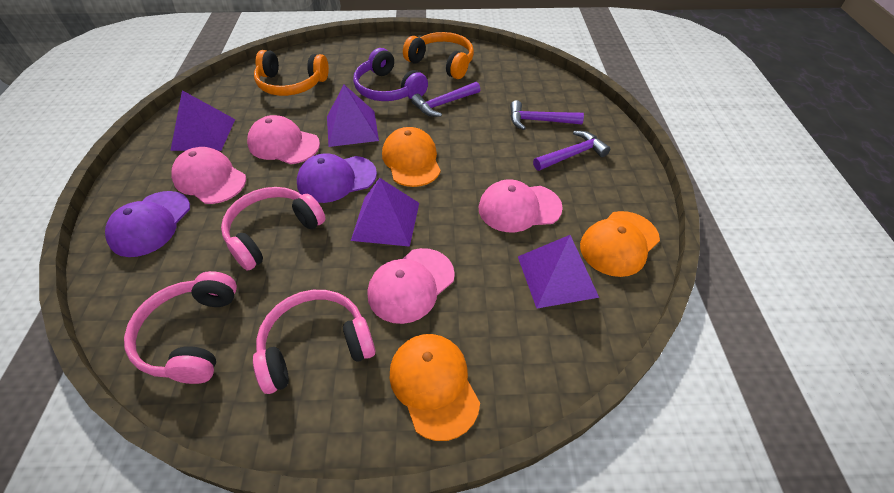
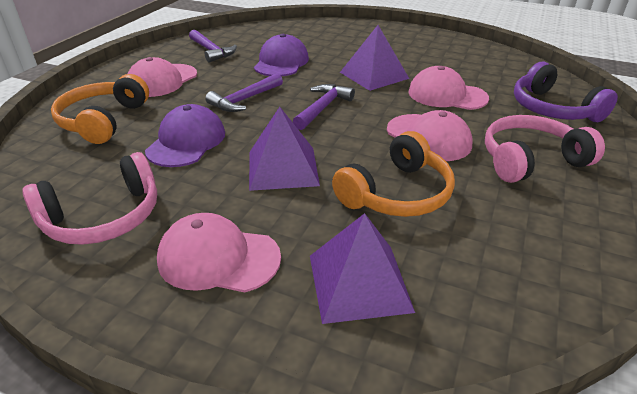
orange cap: [382,127,441,187] [389,334,480,441] [580,211,660,277] = 3 -> none = 0
pink headphones: [124,271,237,384] [221,187,325,271] [253,290,375,394] = 3 -> [22,152,157,245] [485,115,605,183] = 2
purple pyramid: [170,90,235,151] [327,85,379,147] [351,178,419,247] [518,235,599,308] = 4 -> [249,107,320,191] [310,213,415,324] [340,25,409,91] = 3

